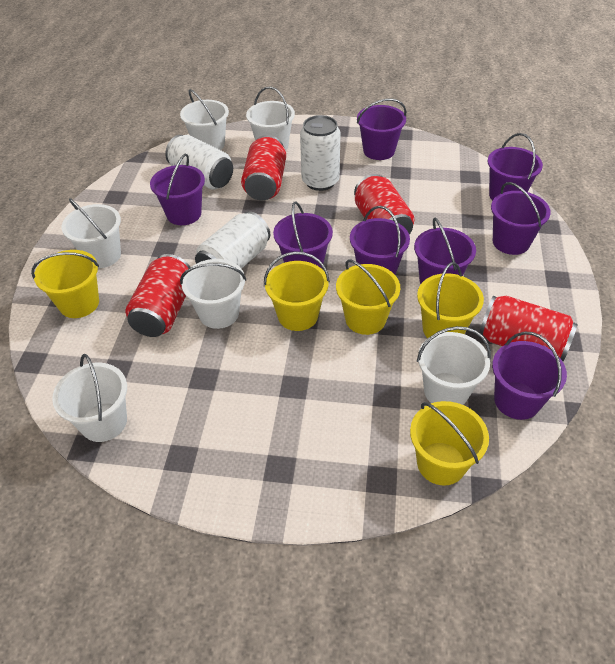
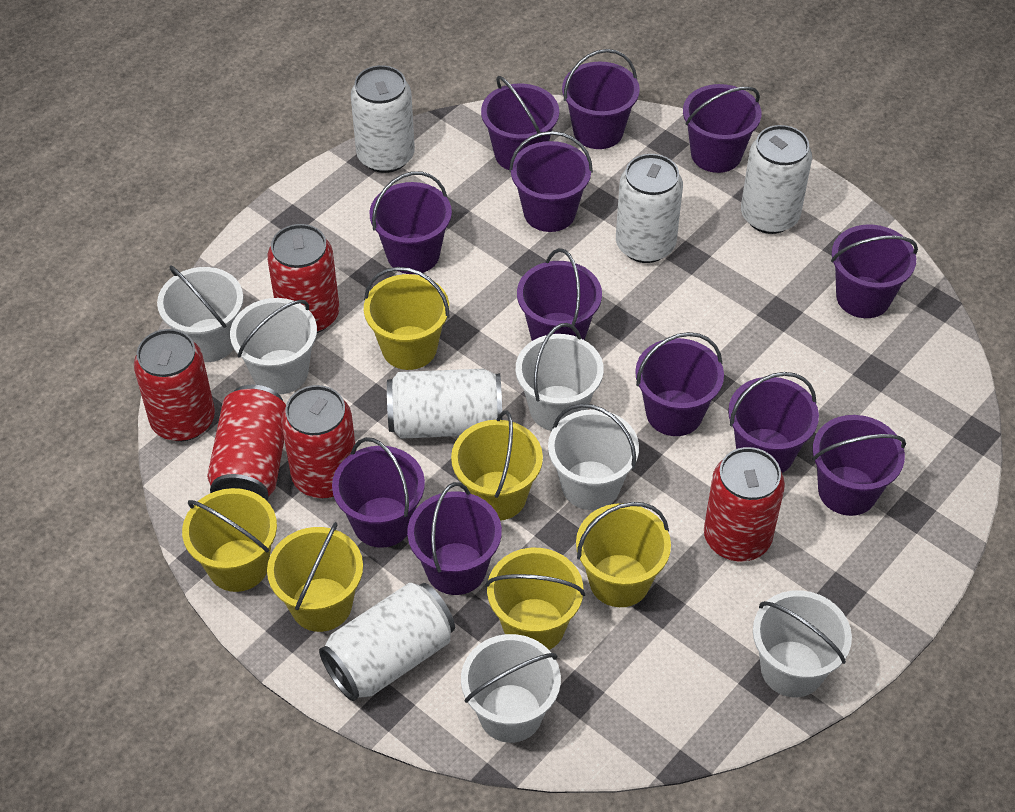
purple bucket: [150,154,205,225] [273,201,333,269] [350,206,410,275] [357,98,406,160] [414,218,476,284] [488,133,543,201] [491,182,551,255] [492,332,567,420] = 8 -> [332,437,425,548] [370,171,452,274] [407,482,502,595] [481,76,559,170] [509,131,593,232] [517,248,602,341] [562,49,640,149] [635,332,724,436] [683,84,761,173] [728,372,819,473] [812,415,906,516] [831,225,918,318] = 12
red can: [125,254,190,337] [241,135,286,200] [354,174,414,235] [480,296,577,361] = 4 -> [134,329,215,441] [207,385,286,501] [267,224,339,333] [282,385,355,498] [704,447,785,562] = 5
white can: [165,135,233,190] [195,211,270,269] [300,115,340,191] = 3 -> [319,583,455,701] [351,65,415,173] [387,369,502,439] [616,154,683,263] [741,125,812,234] = 5
yellow bucket: [31,250,99,318] [264,251,330,331] [336,259,400,335] [410,401,489,486] [417,262,484,338] = 5 -> [182,488,277,592] [267,522,363,632] [364,267,450,370] [451,410,543,521] [485,548,585,650] [576,502,671,607] = 6

